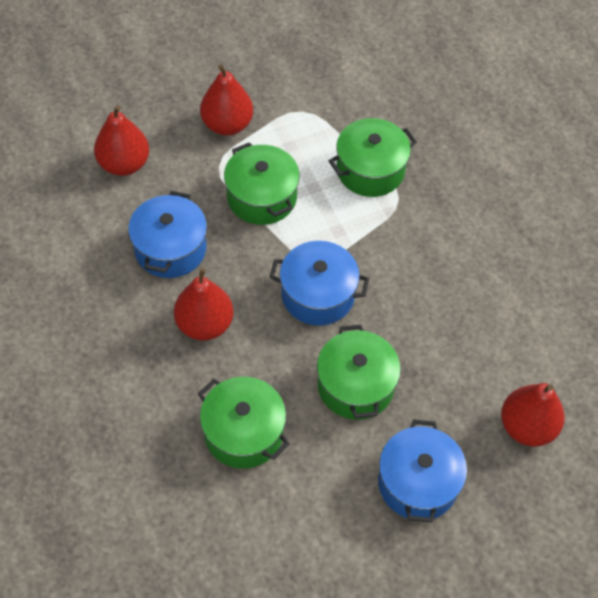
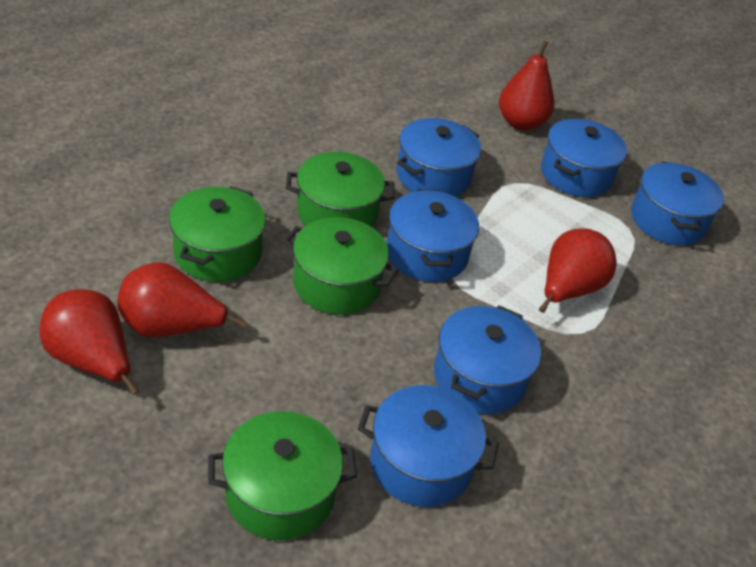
blue pot: [128,191,207,278] [270,241,369,326] [378,420,467,523] = 3 -> [358,385,499,507] [387,189,479,282] [396,118,481,197] [434,305,541,414] [541,119,627,197] [631,161,724,245] = 6

